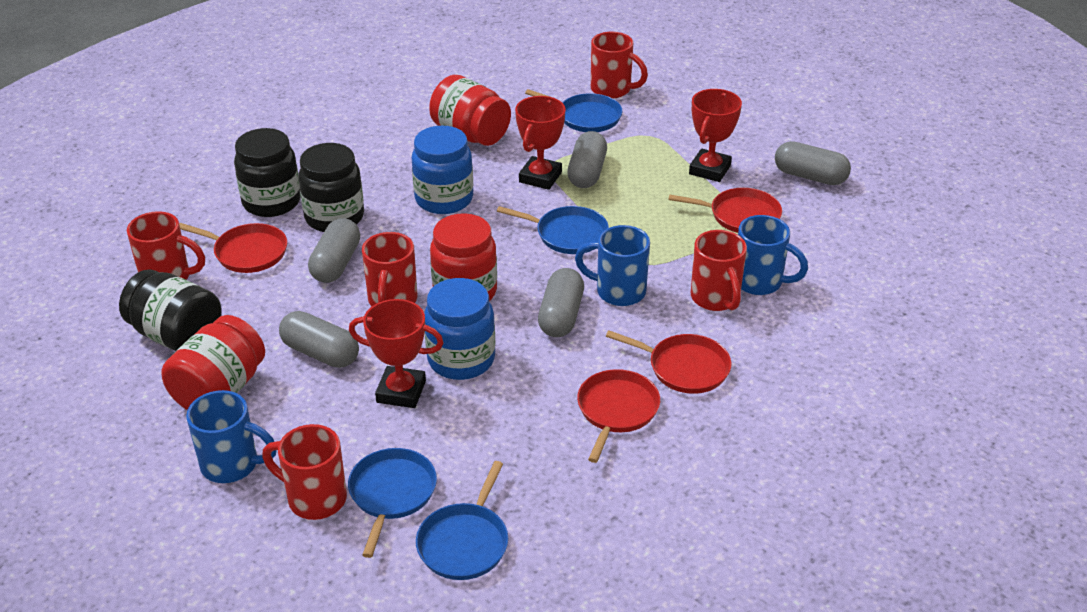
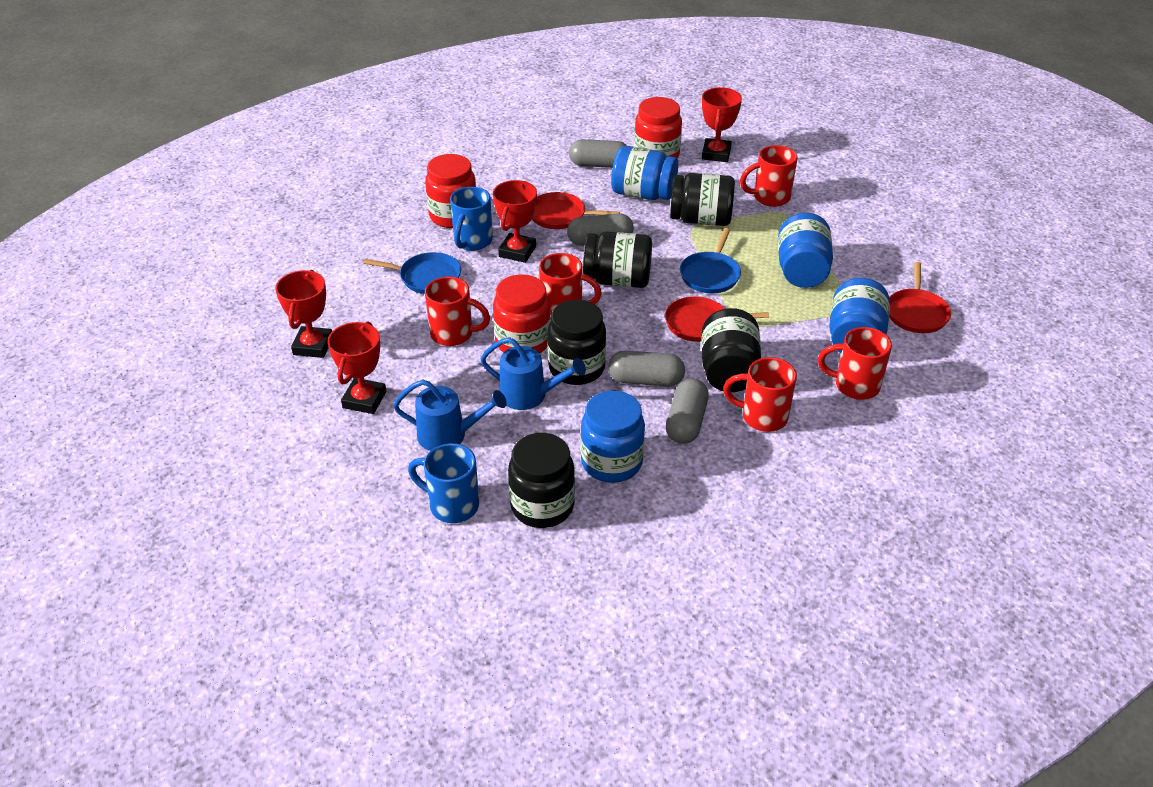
black jar: [119,269,222,351] [234,128,300,217] [298,143,364,232] = 3 -> [508,433,575,528] [547,300,606,385] [583,232,652,288] [670,173,735,226] [701,308,761,392] = 5
blue jar: [412,126,473,214] [424,278,495,380] = 2 -> [581,390,645,483] [611,146,678,200] [778,213,833,288] [829,278,890,353] = 4
blue mug: [186,390,276,483] [575,225,650,306] [738,215,808,295] = 3 -> [408,443,479,523] [450,187,493,251] = 2
blue pan: [348,448,437,558] [416,461,508,580] [497,206,609,254] [525,89,622,132] = 4 -> [363,252,461,294] [680,228,741,293] = 2
blue watering can: none = 0 -> [393,379,507,451] [481,337,586,410] = 2
grey capsule: [279,311,359,368] [308,218,360,283] [538,268,584,337] [567,131,607,188] [775,141,851,185] = 5 -> [567,213,634,246] [569,139,627,168] [608,351,685,387] [666,378,709,444] = 4
red pan: [179,223,287,273] [577,369,660,463] [606,330,732,394] [668,188,782,233] = 4 -> [532,192,620,229] [665,296,769,342] [889,262,951,333] = 3
red trophy: [349,299,444,408] [515,96,566,190] [689,89,742,182] = 3 -> [275,270,332,358] [327,321,386,414] [493,180,537,263] [702,87,742,162] = 4

